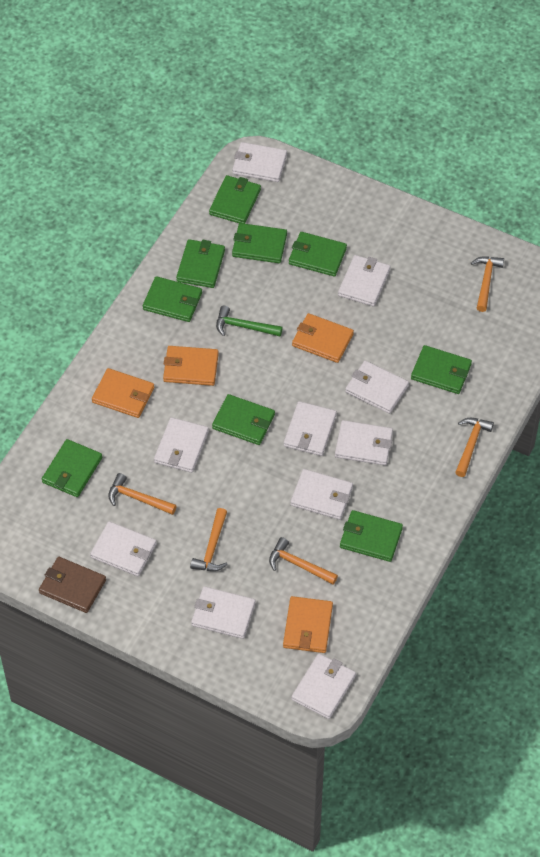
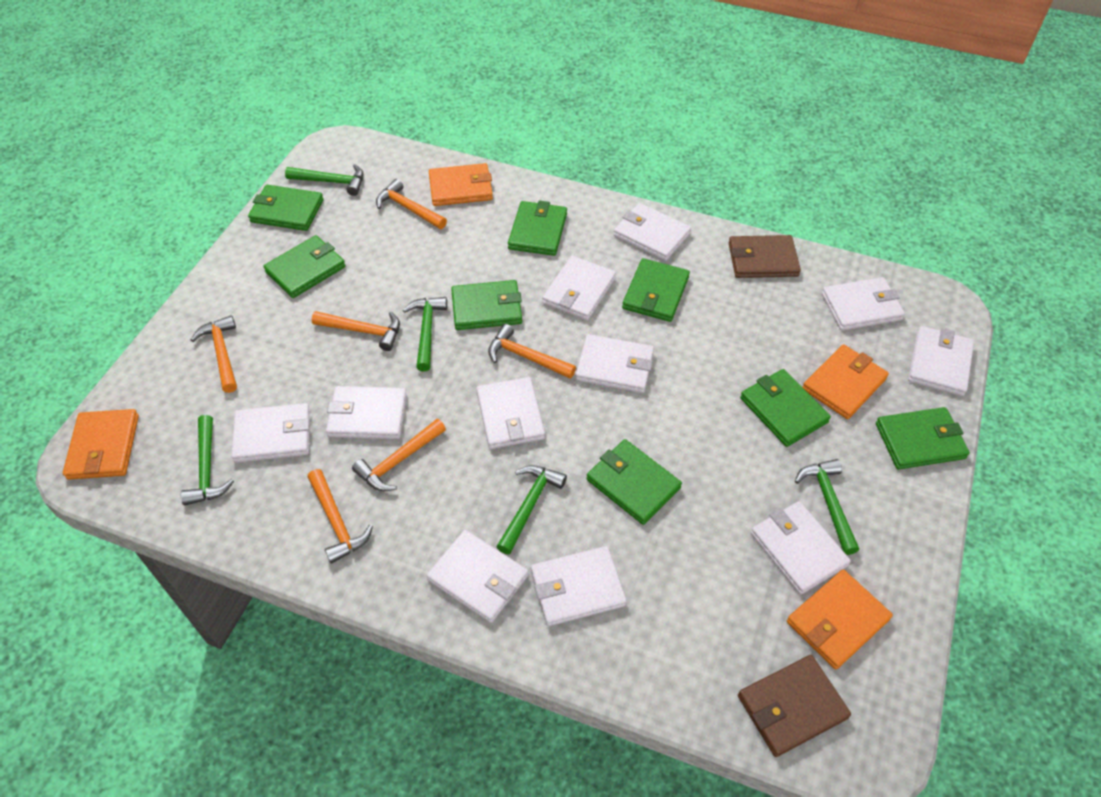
brown wallet: [39,557,106,613] = 1 -> [729,235,801,278] [738,655,851,757] = 2
green hammer: [216,306,283,336] = 1 -> [181,415,234,506] [285,164,364,196] [403,297,447,371] [496,465,567,554] [795,459,859,555] = 5
green wallet: [42,439,102,497] [143,276,202,322] [176,239,225,288] [209,175,261,224] [212,394,275,445] [232,223,287,263] [289,232,347,277] [340,510,403,562] [411,345,472,394] = 9 -> [248,185,324,231] [263,235,346,298] [451,280,522,330] [508,201,567,256] [587,439,682,525] [622,258,690,322] [740,369,831,447] [876,407,970,469] = 8
orange hammer: [108,473,177,515] [190,508,228,571] [269,537,338,584] [455,418,494,477] [471,256,504,312] = 5 -> [191,315,237,393] [308,469,373,564] [312,311,400,351] [352,419,446,491] [376,179,447,229] [488,324,576,379] = 6
white wallet: [90,521,157,576] [154,417,209,473] [191,586,256,639] [232,142,287,182] [284,401,337,456] [290,469,353,520] [292,653,356,719] [335,420,393,465] [338,255,390,306] [345,361,409,414] = 10 -> [231,403,310,463] [326,386,407,439] [427,530,528,623] [476,377,545,449] [531,546,627,626] [542,256,616,320] [576,334,654,393] [613,203,691,261] [751,501,851,594] [822,277,905,331] [908,326,974,396] = 11

